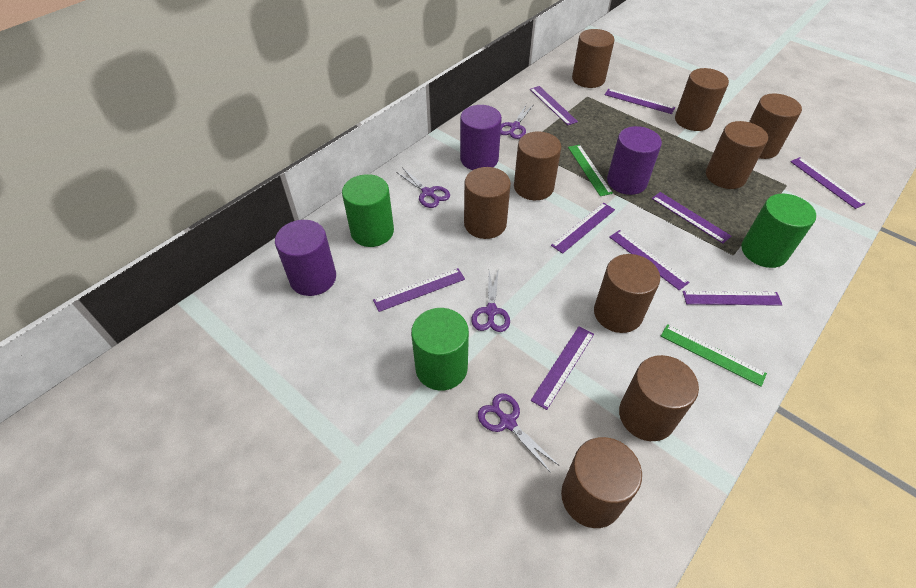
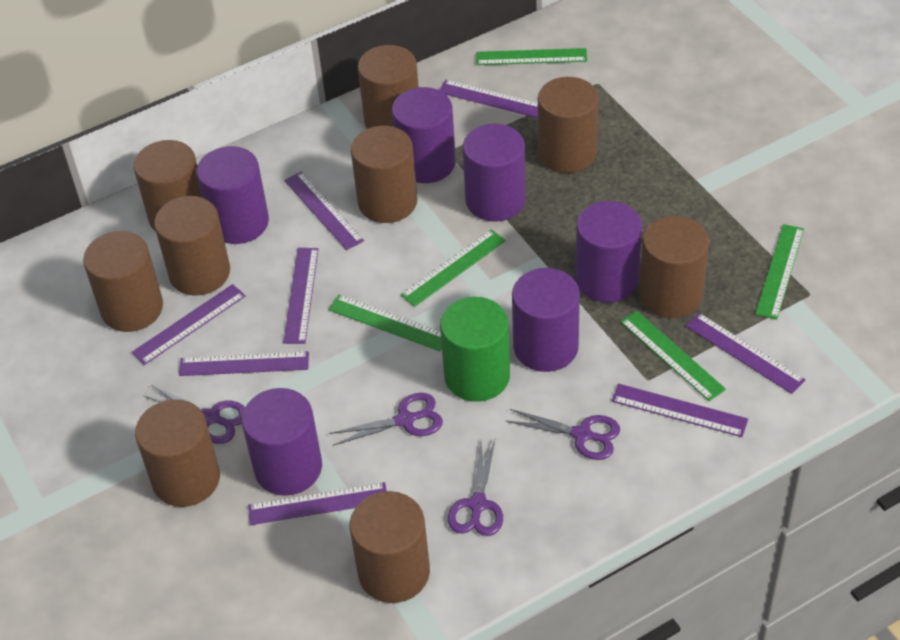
green cylinder: [342,174,394,247] [411,308,469,391] [741,194,816,268] = 3 -> [440,297,510,402] = 1
green ruler: [568,145,613,196] [661,324,767,387] = 2 -> [328,295,442,351] [400,229,506,307] [476,48,587,65] [620,311,726,401] [755,224,804,320] = 5
purple cylinder: [275,220,336,296] [460,105,502,170] [607,126,662,195] = 3 -> [196,146,269,244] [242,388,322,496] [392,87,456,183] [463,124,526,221] [512,268,580,372] [575,201,642,303] = 6
purple ruler: [373,268,465,312] [530,86,578,125] [531,326,594,410] [551,203,615,254] [605,89,675,114] [609,230,690,290] [652,192,731,244] [683,291,782,306] [790,157,865,209] = 9 -> [132,284,246,365] [179,351,309,376] [248,482,387,525] [283,248,319,344] [284,171,364,250] [439,80,538,118] [612,384,748,437] [686,313,806,394] = 8

